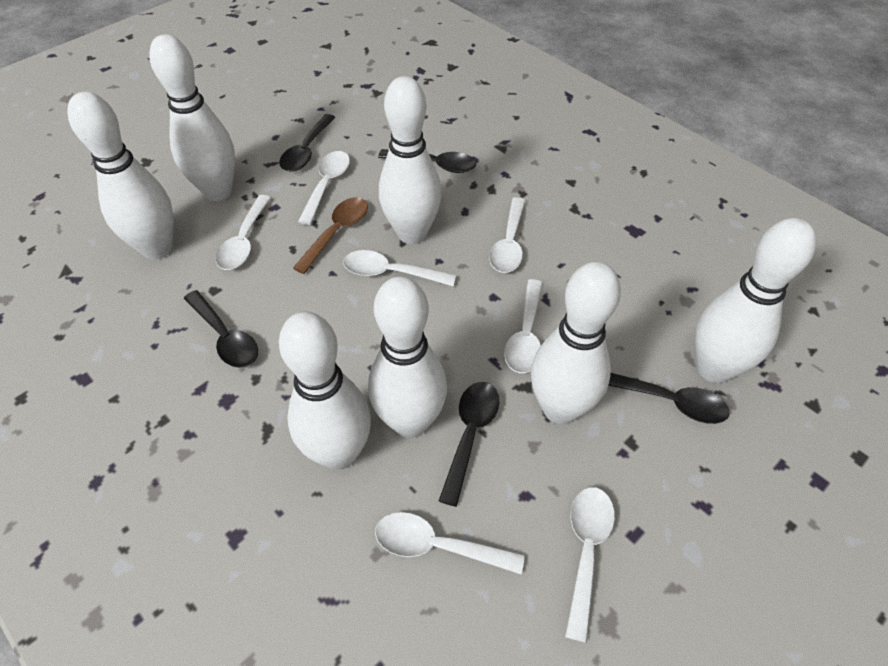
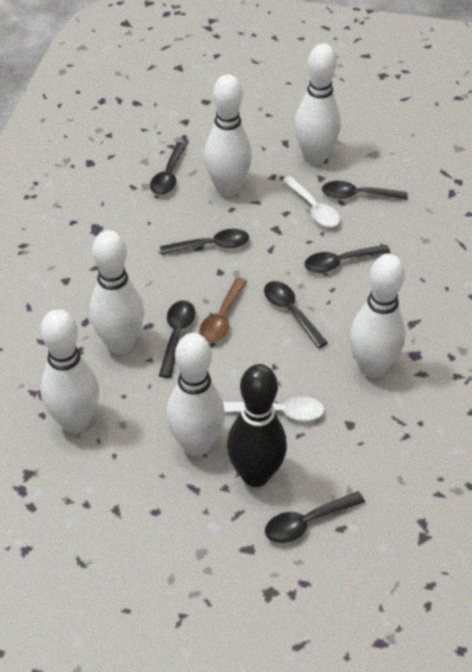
black bowling pin: none = 0 -> [227,364,287,487] = 1
black spoon: [184,290,258,368] [279,114,336,172] [378,149,476,173] [439,382,499,507] [608,373,729,424] = 5 -> [150,142,187,195] [159,301,196,378] [160,229,249,255] [264,281,328,348] [265,491,365,543] [304,245,390,273] [322,181,408,200] = 7
white bowling pin: [68,91,174,260] [149,34,235,201] [279,312,371,470] [368,276,447,438] [379,76,442,244] [531,262,621,424] [695,218,816,383] = 7 -> [41,309,99,433] [89,230,144,355] [166,333,225,456] [204,74,252,196] [294,44,340,165] [350,254,406,378] = 6
white spoon: [215,195,271,270] [298,151,350,225] [343,250,456,286] [375,512,525,574] [489,197,526,273] [504,279,543,373] [565,487,615,643] = 7 -> [223,396,324,421] [282,176,340,227] = 2

